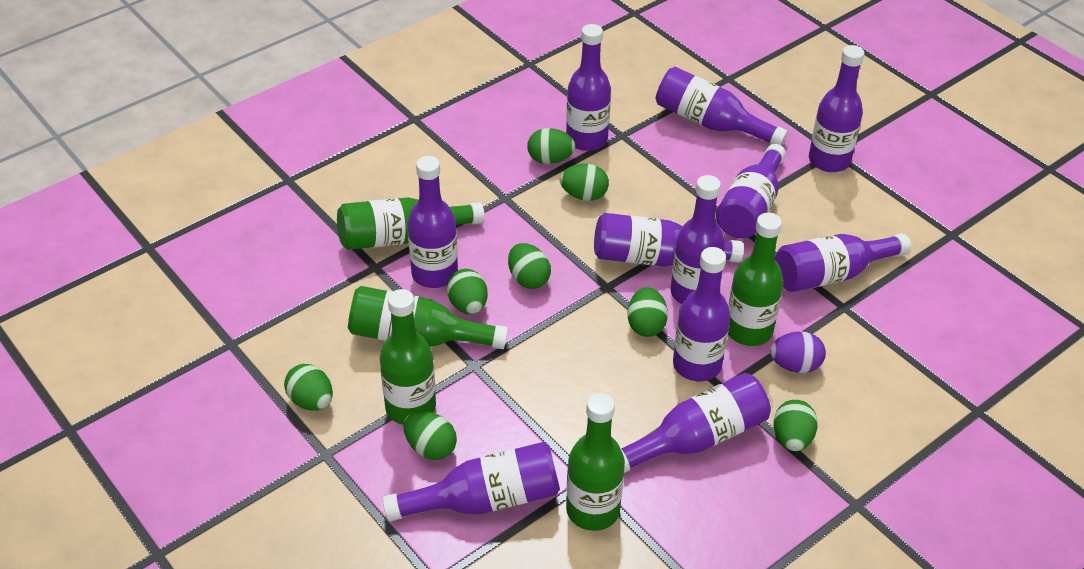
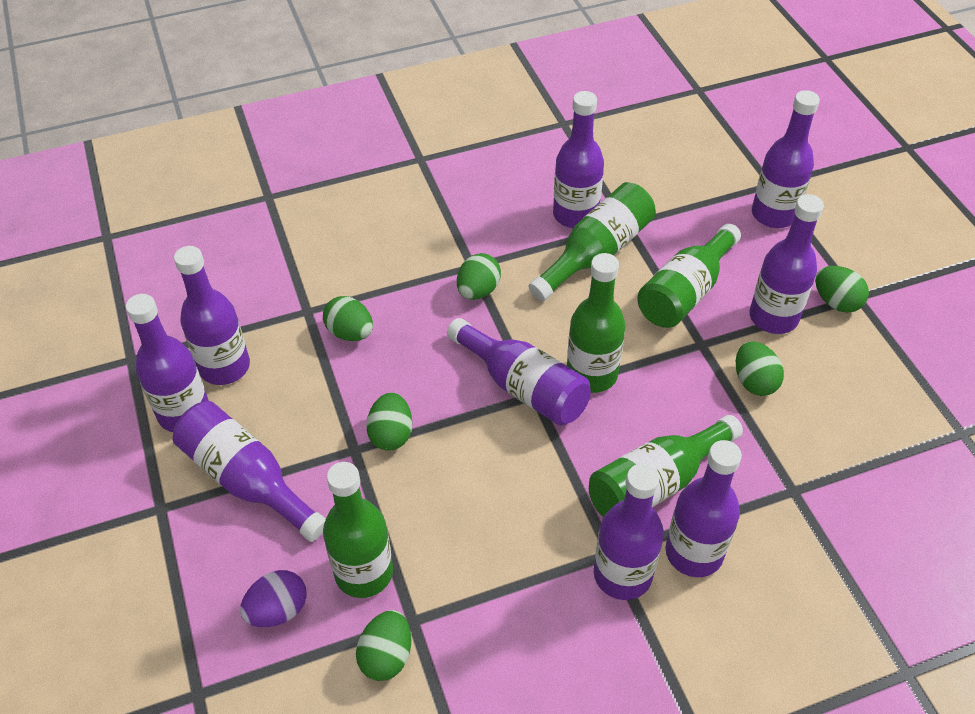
green egg: [284,364,333,411] [403,411,457,460] [447,269,488,314] [508,243,551,289] [527,128,575,164] [560,164,609,201] [627,287,668,337] [773,400,818,451] = 8 -> [323,296,373,341] [356,610,411,681] [366,393,412,450] [457,253,501,300] [736,341,784,396] [815,266,869,313] = 6
purple bottle: [383,442,560,521] [408,156,458,288] [566,24,611,151] [594,213,744,266] [620,373,771,473] [656,67,787,145] [670,175,725,304] [673,247,730,381] [716,144,786,238] [775,233,911,292] [809,45,864,172] = 11 -> [126,294,209,432] [173,401,326,542] [174,246,250,385] [447,318,591,425] [553,91,604,228] [594,464,664,600] [665,440,742,577] [749,194,824,334] [752,90,820,228] = 9

